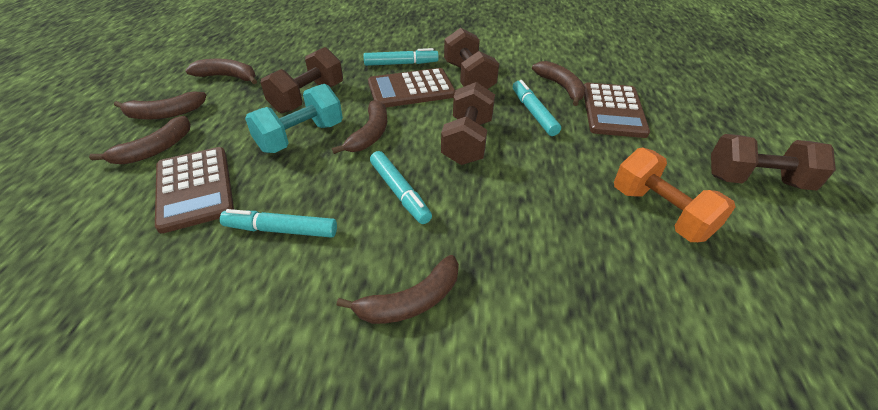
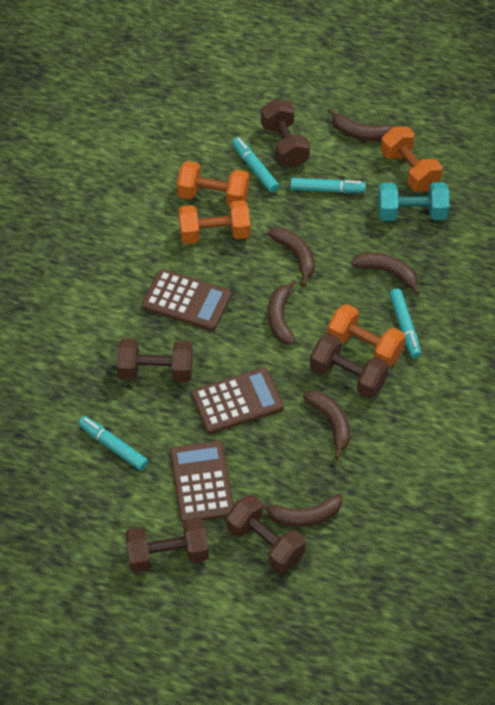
brown dumbbell: [261,47,343,113] [441,82,495,165] [444,28,499,89] [711,134,836,191] = 4 -> [117,339,193,382] [125,517,209,573] [226,495,306,573] [261,99,310,167] [310,333,389,399] = 5
orange dumbbell: [614,148,736,242] = 1 -> [177,161,249,207] [178,200,250,244] [327,304,406,368] [380,126,442,192] = 4

